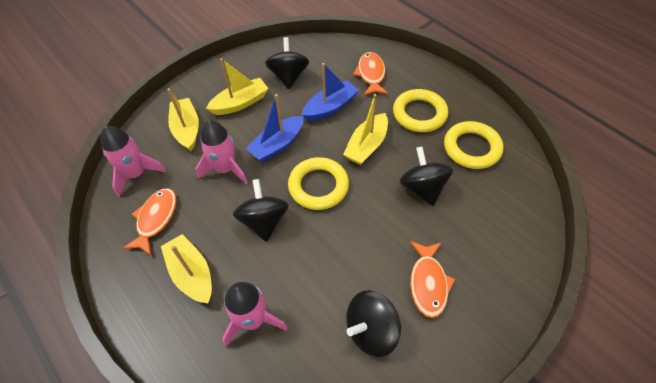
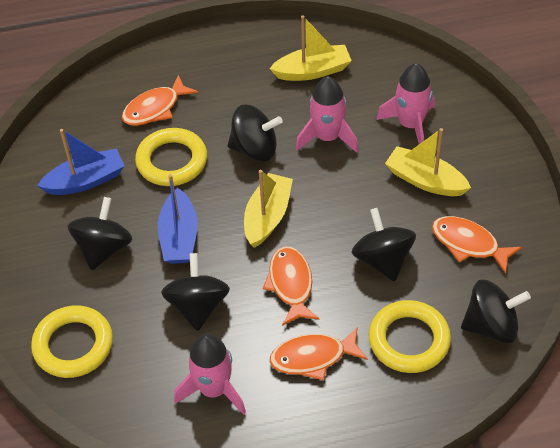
black spinning top: [233,179,289,242] [265,37,309,89] [346,290,401,357] [400,147,453,206] = 4 -> [68,197,132,270] [161,253,230,331] [228,104,283,162] [352,208,416,282] [461,280,531,344] = 5
orange fish: [122,189,176,255] [353,52,388,95] [410,241,456,318] = 3 -> [122,75,198,126] [263,246,320,326] [270,327,368,380] [432,216,522,274] = 4
yellow boat: [161,234,212,303] [167,88,199,151] [206,58,269,115] [343,94,388,165] = 4 -> [244,170,293,248] [269,15,352,81] [385,128,471,196] = 3

